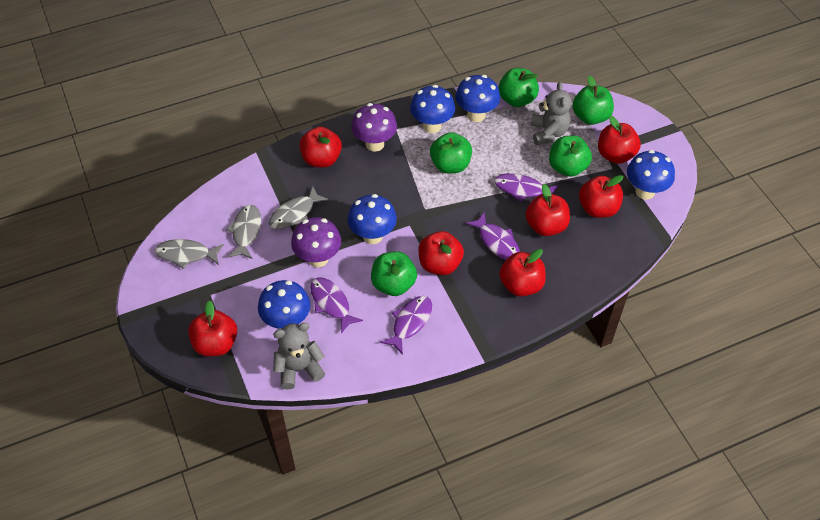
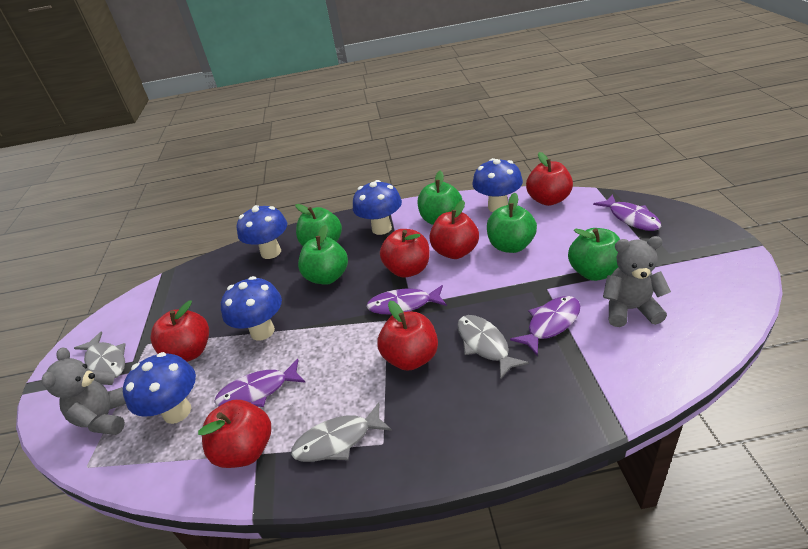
purple mushroom: [291,217,341,267] [351,103,397,152] = 2 -> none = 0
red apple: [188,300,237,356] [299,127,342,168] [418,231,464,275] [499,249,546,297] [525,184,570,236] [579,175,623,218] [598,116,641,164] = 7 -> [151,300,209,362] [198,400,271,468] [377,301,438,371] [380,229,429,277] [429,200,479,259] [526,152,573,206] = 6

